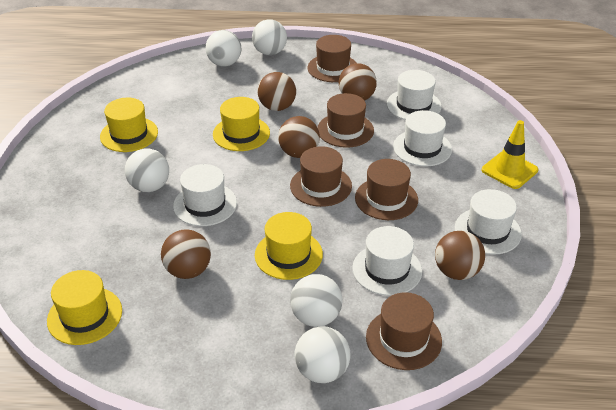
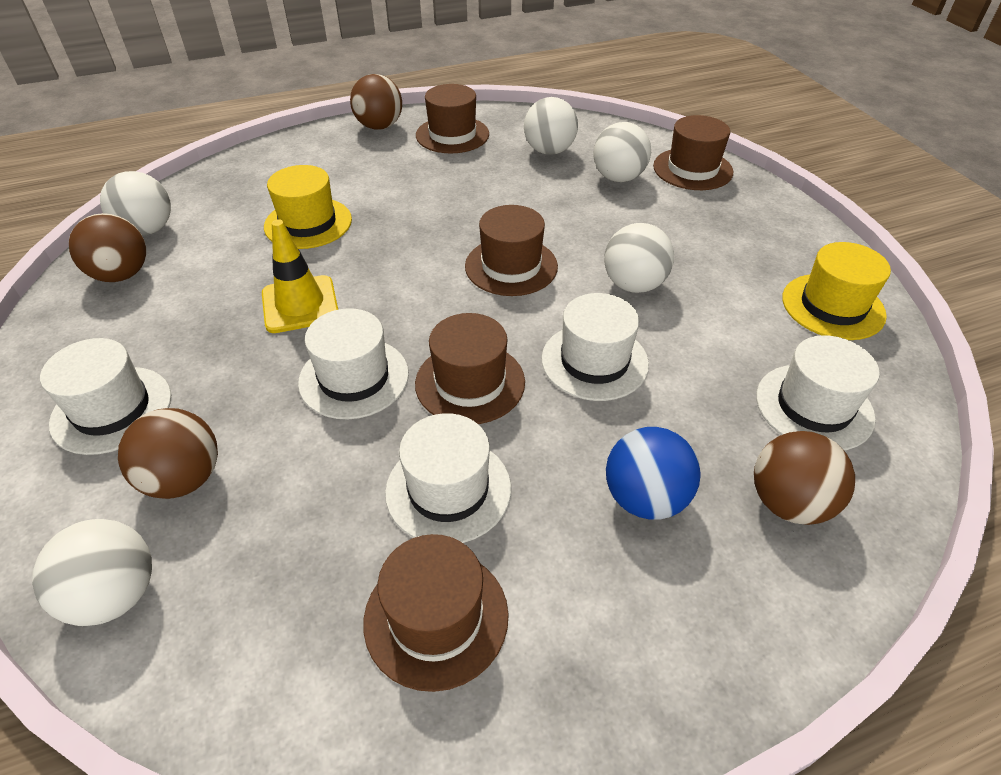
blue ball: none = 0 -> [606,427,701,520] = 1
brown ball: [161,229,211,279] [258,72,296,111] [278,116,320,158] [339,63,377,101] [435,231,485,280] = 5 -> [69,213,146,282] [118,408,218,499] [350,74,402,130] [754,431,855,525] = 4
yellow hat: [47,270,122,345] [100,98,158,152] [213,97,270,151] [255,212,323,280] = 4 -> [264,165,352,249] [782,242,891,340] = 2

